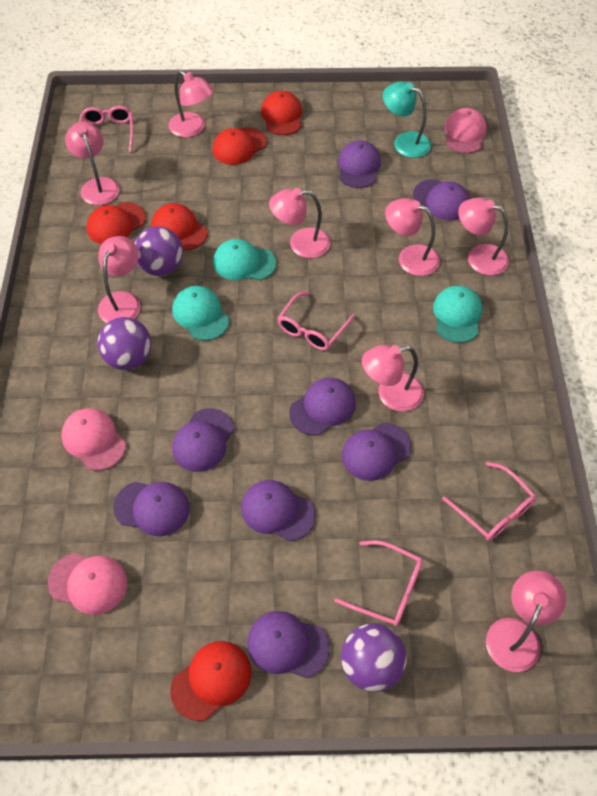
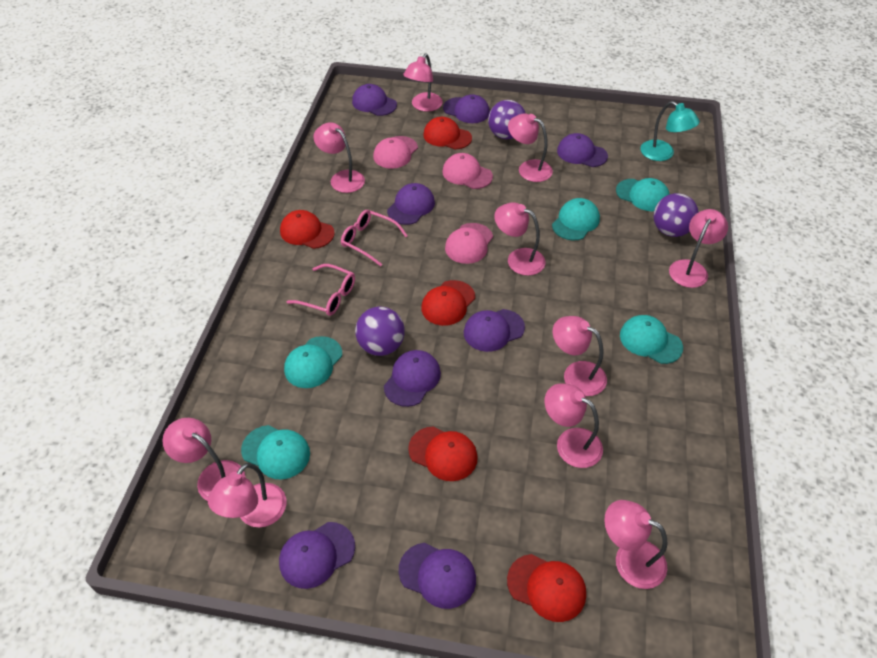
pink glasses: [79,106,133,152] [277,291,355,350] [334,540,423,626] [442,462,536,541] = 4 -> [286,264,355,316] [341,210,408,266] = 2
pink lamp: [65,122,120,205] [98,236,141,323] [168,70,214,137] [269,188,330,258] [362,345,424,412] [385,198,440,276] [458,198,509,275] [486,571,566,672] = 8 -> [163,418,245,501] [208,463,287,528] [313,122,365,193] [403,54,443,112] [494,202,546,276] [508,113,553,182] [544,384,603,468] [553,316,607,396] [604,500,667,589] [669,209,728,288] = 10
turquoise cap: [172,286,229,341] [213,239,276,280] [433,286,482,343] = 3 -> [241,425,310,479] [284,336,342,388] [552,198,600,241] [616,178,669,211] [620,315,683,364] = 5

